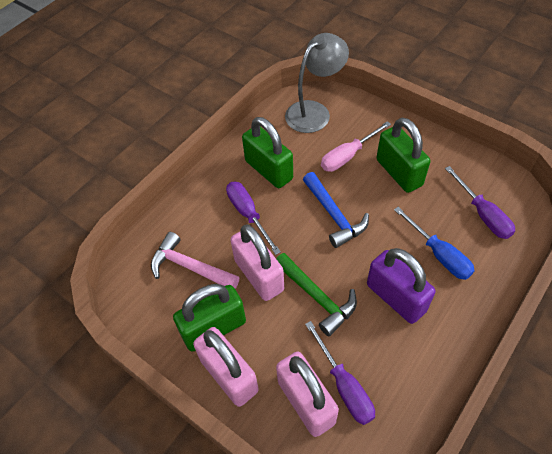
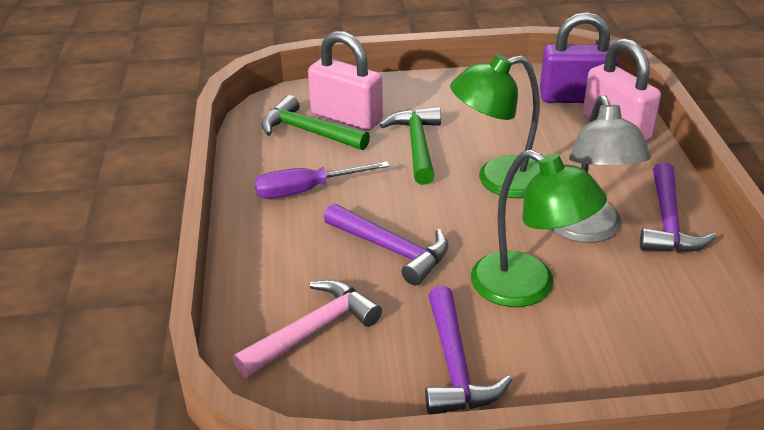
blue hammer: [303,172,369,248] = 1 -> none = 0
blue screwdriver: [394,207,475,280] = 1 -> none = 0
green hammer: [276,253,357,336] = 1 -> [262,95,370,150] [380,107,441,185] = 2
green lamp: none = 0 -> [450,54,540,199] [471,150,607,307] = 2
green padlock: [173,284,246,352] [242,117,293,188] [376,118,431,193] = 3 -> none = 0
pink padlock: [193,327,259,407] [230,224,284,301] [276,351,339,437] = 3 -> [308,31,383,131] [583,38,661,141] = 2
pink screwdriver: [321,121,391,172] = 1 -> none = 0
purple hammer: none = 0 -> [324,204,448,285] [425,286,512,415] [640,162,717,253] = 3
purple screwdriver: [226,182,281,255] [305,321,375,425] [445,166,515,239] = 3 -> [254,161,389,199] = 1

